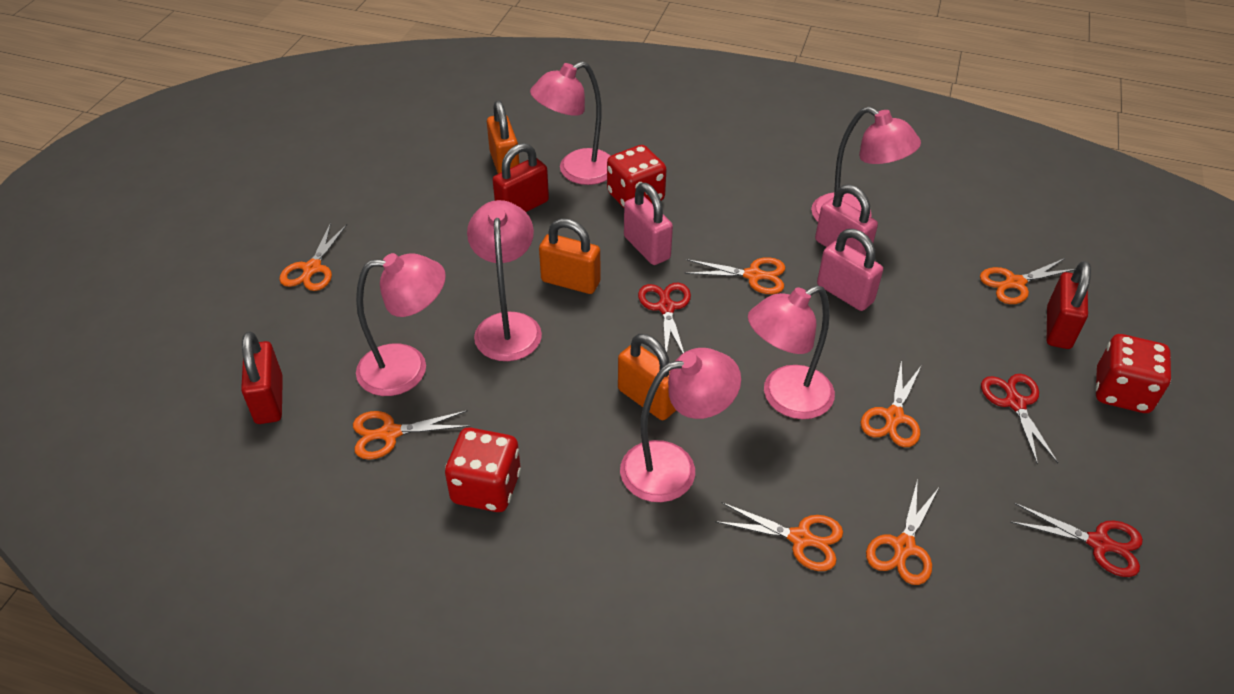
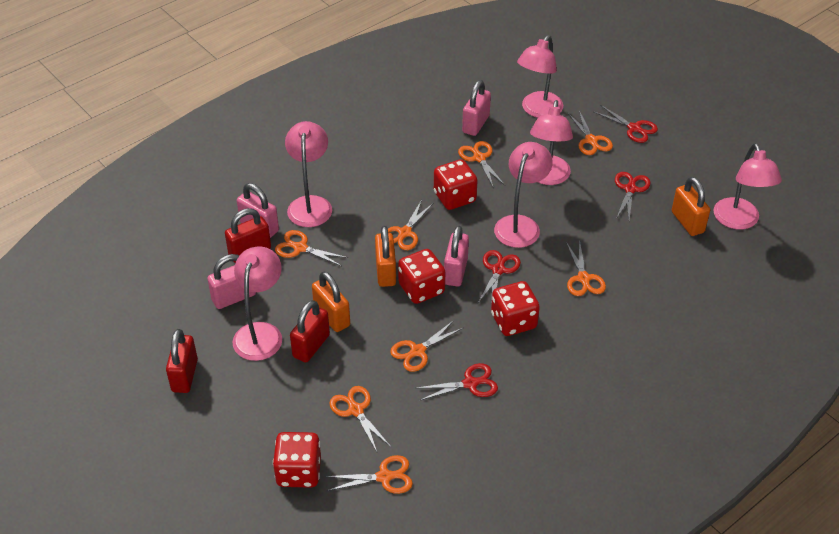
orange scissors: [279,222,347,291] [353,410,470,460] [684,257,785,294] [715,502,843,571] [861,359,922,447] [866,478,940,585] [980,258,1075,304] = 7 -> [275,230,348,266] [325,455,413,494] [329,386,391,452] [388,200,433,250] [390,320,463,372] [458,141,505,189] [566,240,606,296] [568,111,613,155] = 8
pink padlock: [624,183,673,265] [815,184,878,256] [817,229,883,311] = 3 -> [207,254,256,309] [237,183,279,238] [444,225,469,287] [462,80,491,136] = 4
red dice: [445,428,521,512] [607,145,667,208] [1095,334,1171,413] = 3 -> [273,432,321,488] [398,249,445,304] [434,159,478,210] [491,281,540,336] = 4
red scissors: [638,283,691,353] [981,374,1058,465] [1010,503,1143,577] = 3 -> [417,363,498,401] [478,250,521,303] [594,105,658,143] [615,172,651,220] = 4

